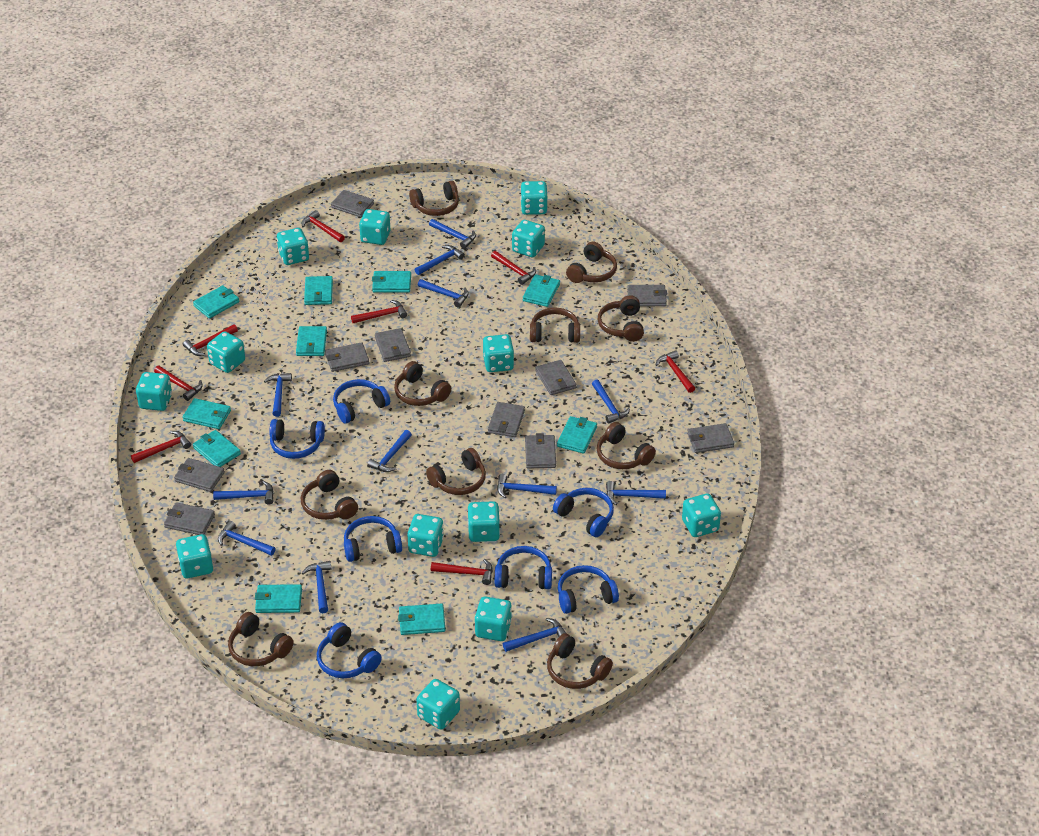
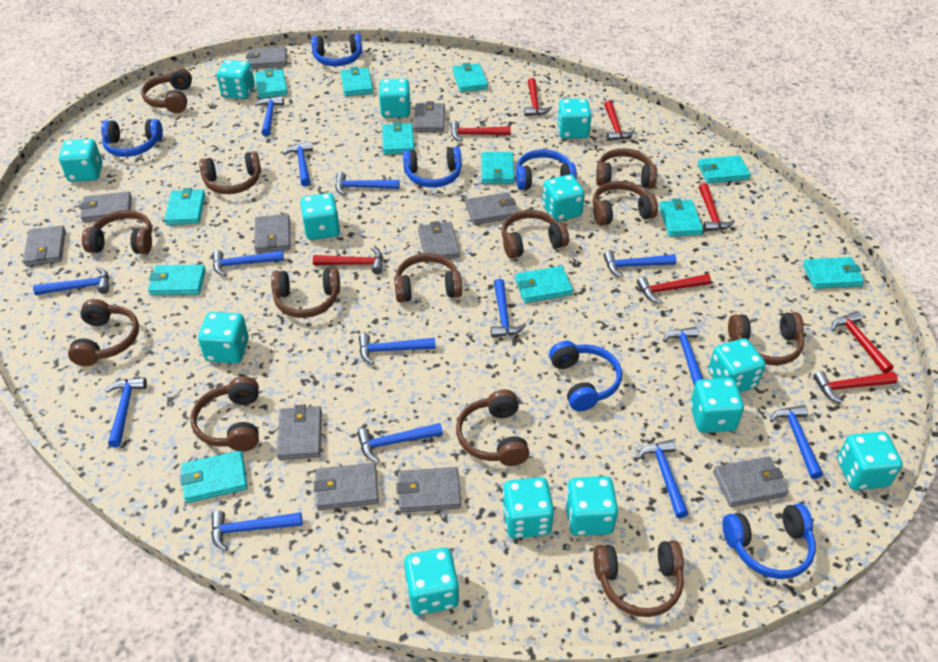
blue hammer: [213,481,274,505] [218,521,276,556] [264,373,292,417] [302,561,331,613] [367,430,412,472] [415,245,465,275] [418,279,469,308] [429,219,476,249] [497,474,557,498] [503,618,567,652] [592,380,630,423] [606,481,666,505] = 12 -> [33,267,109,295] [105,377,147,447] [211,511,302,551] [213,250,284,276] [255,97,284,136] [283,142,313,186] [335,172,399,196] [357,423,443,462] [359,334,436,364] [491,279,526,338] [603,251,676,277] [637,440,689,518] [663,327,703,386] [770,405,823,479] = 14
blue headphones: [269,419,325,459] [317,622,382,678] [333,379,390,423] [344,516,402,562] [494,546,552,589] [553,488,614,537] [558,565,619,614] = 7 -> [101,119,163,157] [311,33,362,66] [403,147,462,188] [516,149,577,190] [549,341,622,411] [723,503,816,579] = 6
brown headphones: [228,612,293,666] [301,470,358,520] [394,361,451,406] [409,181,459,216] [426,448,486,495] [530,307,580,343] [547,633,613,689] [566,242,617,283] [597,422,656,469] [598,295,644,342] = 10 -> [68,299,139,366] [82,210,152,254] [141,68,192,113] [190,376,259,451] [199,151,261,194] [271,268,340,318] [394,253,462,303] [456,389,529,466] [502,210,569,259] [593,181,658,226] [593,540,684,617] [596,148,657,188] [728,312,804,365] = 13
grey wallet: [164,502,215,535] [174,458,225,492] [325,342,369,372] [331,190,374,217] [375,328,411,362] [488,402,525,437] [525,433,556,468] [536,360,576,395] [627,285,667,306] [687,423,734,453] = 10 -> [23,225,66,266] [80,191,132,222] [246,47,287,69] [254,214,290,253] [276,405,322,460] [314,463,379,510] [396,467,461,513] [413,101,445,132] [418,221,460,259] [465,192,518,225] [713,456,788,507] = 11
turquoise wallet: [182,398,231,429] [193,285,239,319] [193,430,241,467] [255,584,302,613] [296,326,327,356] [304,276,333,305] [372,271,411,293] [398,603,445,635] [523,274,560,307] [557,416,597,454] = 10 -> [148,265,206,295] [164,188,205,225] [180,451,247,503] [255,68,288,99] [341,67,373,96] [382,122,414,155] [453,63,488,92] [482,152,514,184] [515,266,573,303] [659,198,703,237] [698,155,751,183] [803,257,864,289] = 12

